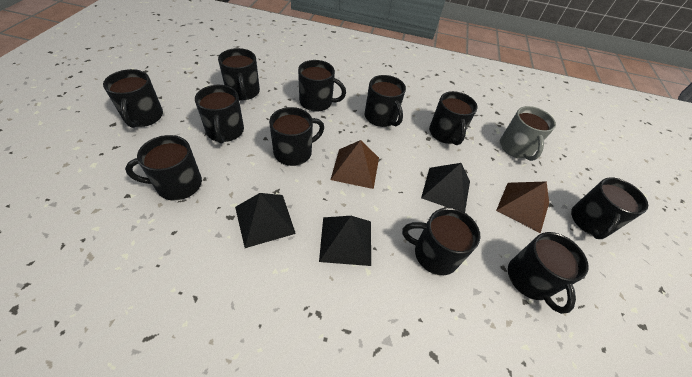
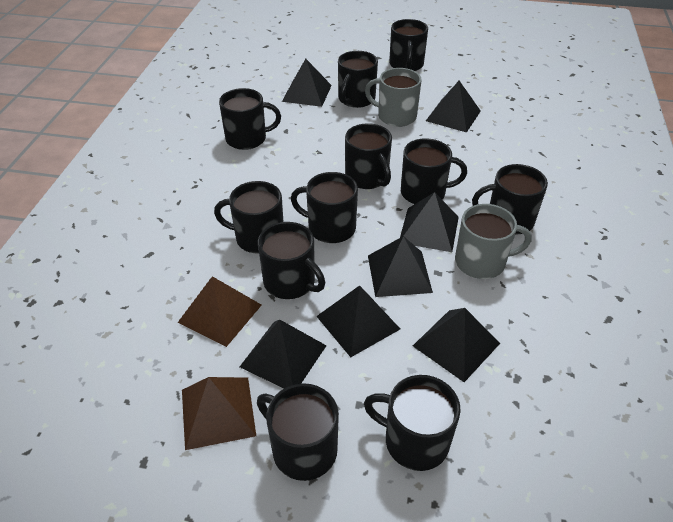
black pyramid: [235,193,296,248] [319,216,371,266] [421,163,470,213] = 3 -> [240,319,327,388] [282,59,332,107] [316,285,400,357] [368,236,433,297] [400,192,459,252] [413,308,500,382] [426,81,481,133] = 7
grey mug: [500,106,556,161] = 1 -> [365,68,422,127] [455,204,532,279] = 2

